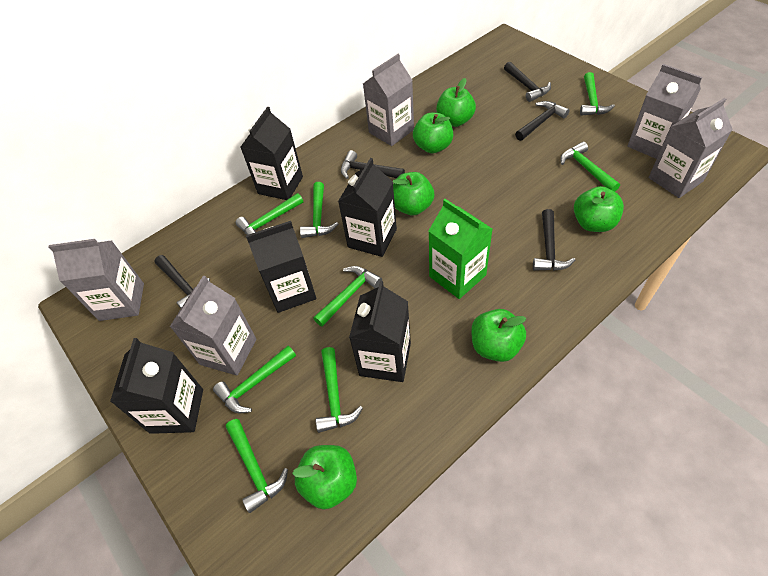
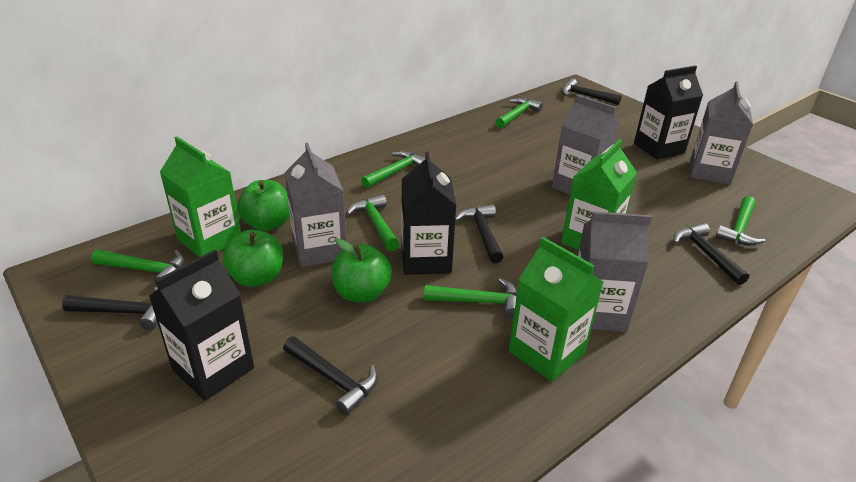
black carton: [110,338,203,434] [241,107,303,200] [246,221,317,313] [338,158,397,257] [349,281,411,382] = 5 -> [149,250,254,401] [401,152,456,275] [634,65,703,160] = 3
green apple: [292,445,357,509] [393,172,434,215] [413,113,453,153] [436,78,476,127] [471,309,526,362] [574,186,624,232] = 6 -> [223,230,283,287] [237,180,290,231] [331,239,392,303] = 3
green carton: [429,199,493,299] = 1 -> [160,137,241,257] [509,237,603,382] [561,139,637,250] = 3
green hammer: [213,346,296,413] [226,419,288,513] [236,193,303,235] [300,182,338,238] [313,266,382,327] [316,347,363,433] [560,142,620,191] [580,72,615,116] = 8 -> [91,249,184,285] [346,194,399,251] [361,151,425,188] [424,278,517,319] [496,98,543,128] [715,196,766,246] = 6
grey carton: [49,239,144,321] [170,276,256,376] [363,54,414,146] [627,64,703,159] [649,98,733,198] = 5 -> [285,143,346,267] [552,94,619,195] [577,211,652,332] [690,81,753,185] = 4

